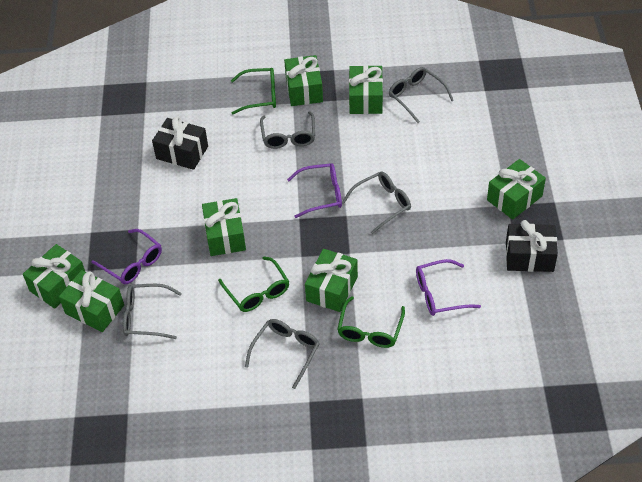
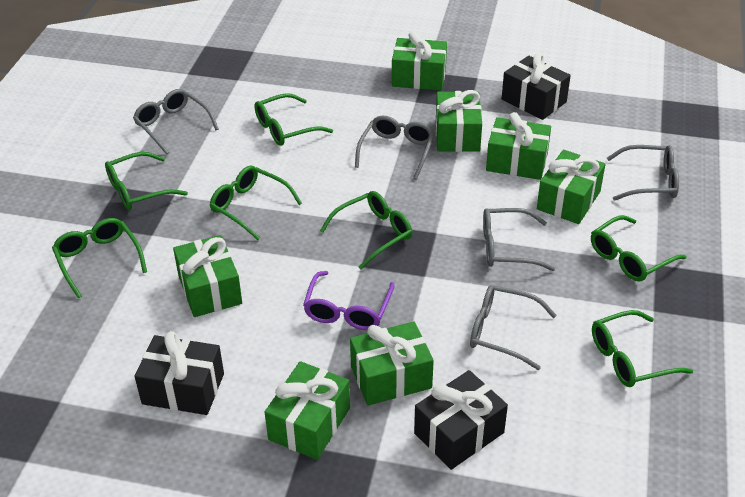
black gift: [152,116,208,170] [506,220,558,272] = 2 -> [134,331,224,415] [414,370,508,470] [502,53,571,120] = 3
green glasses: [218,257,289,312] [231,68,276,115] [337,296,405,348] = 3 -> [52,218,147,298] [105,152,188,210] [210,165,302,240] [254,93,333,146] [320,191,412,269] [591,215,686,281] [592,310,693,387] = 7
purple glasses: [91,229,162,284] [287,163,342,218] [416,259,481,316] = 3 -> [303,271,394,330] = 1

